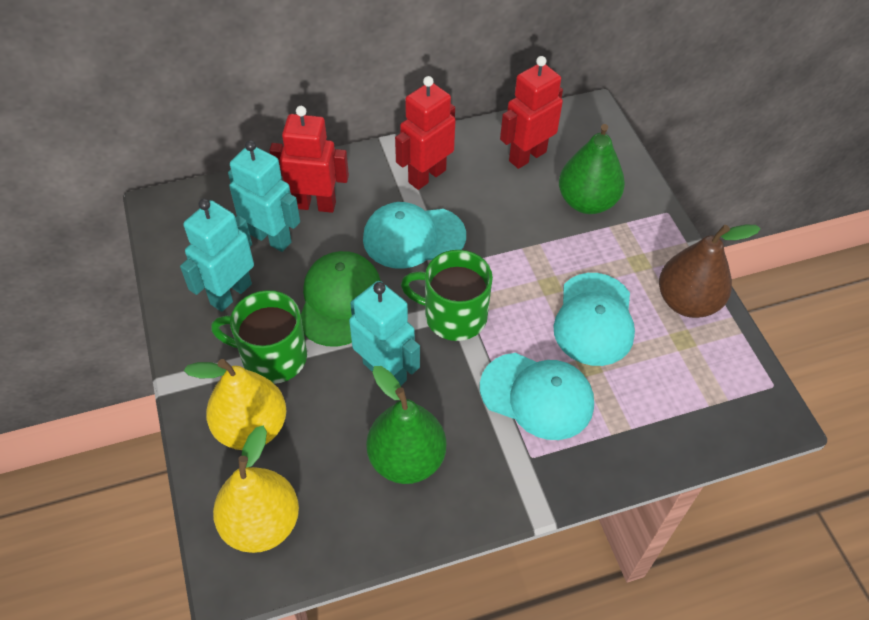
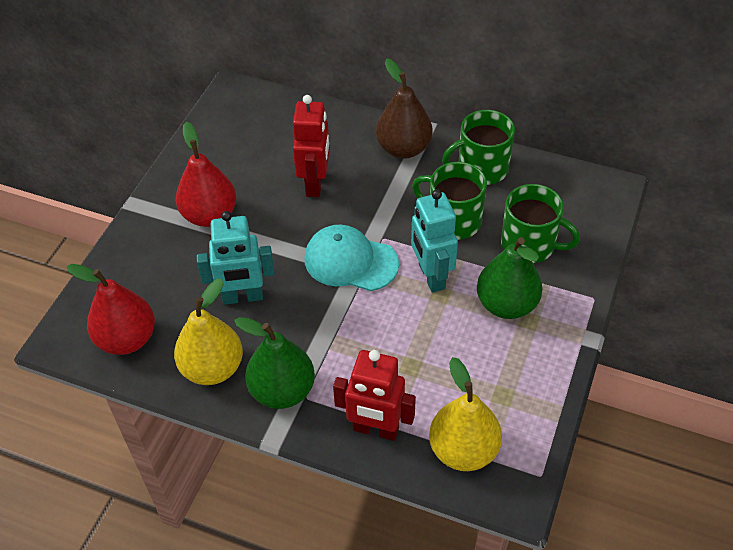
green cap: [301,251,380,347] = 1 -> none = 0
green mug: [211,290,307,384] [401,250,493,341] = 2 -> [412,162,487,240] [442,110,515,185] [501,184,580,263] = 3
red pear: none = 0 -> [66,264,155,355] [176,122,236,227] = 2
red robot: [269,106,349,213] [395,76,456,190] [500,56,563,169] = 3 -> [293,95,330,197] [333,350,416,441] = 2
turquoise cap: [363,202,466,269] [480,353,594,440] [554,273,635,366] = 3 -> [305,225,399,291] = 1
turquoise robot: [180,199,254,312] [228,140,300,252] [349,281,420,386] = 3 -> [197,211,275,305] [411,189,458,293] = 2

